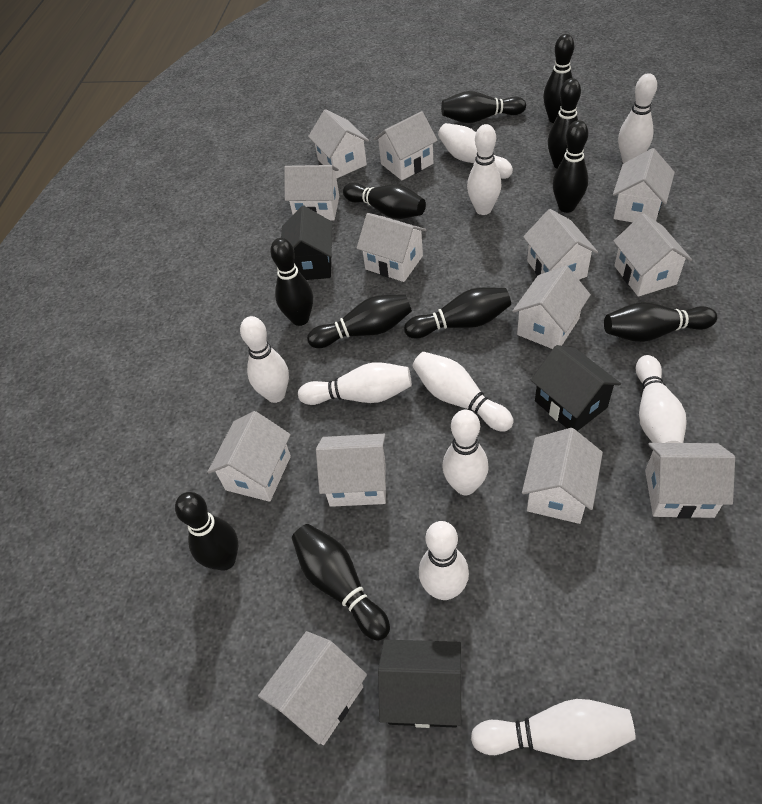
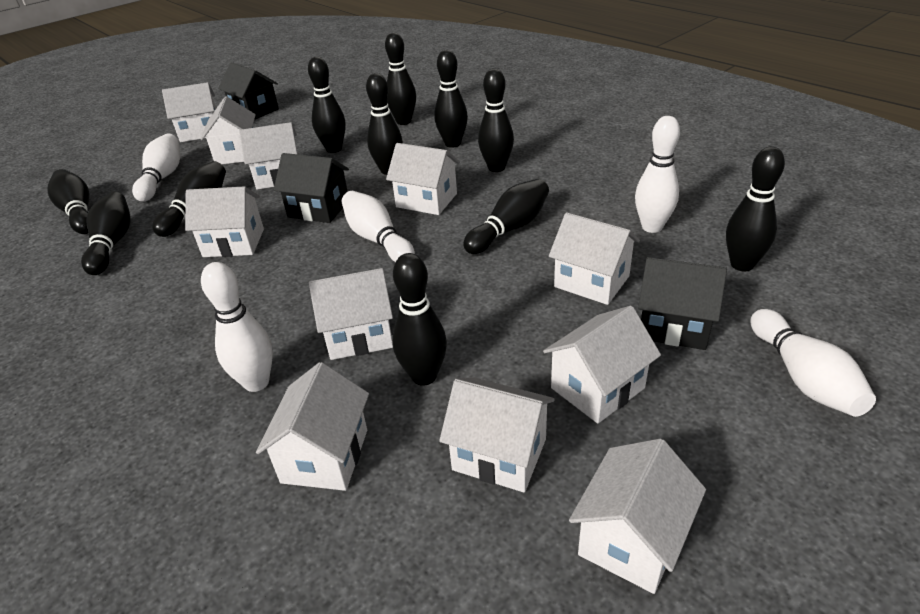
white bowling pin: [240,316,289,403] [298,362,412,405] [413,352,514,432] [419,521,469,600] [438,123,513,179] [442,410,489,495] [467,124,501,215] [471,699,636,760] [618,73,657,164] [636,355,687,443] = 10 -> [132,134,180,202] [201,262,273,392] [342,191,415,262] [635,116,680,233] [751,309,876,417] = 5
white house: [207,411,291,502] [258,631,367,745] [284,165,339,221] [308,109,369,179] [316,434,386,507] [357,213,426,282] [374,111,438,180] [512,266,591,349] [522,428,603,524] [523,209,598,280] [613,148,675,222] [613,214,692,297] [645,443,735,519] = 13 -> [162,82,216,142] [185,186,264,257] [200,96,256,164] [239,122,298,190] [256,362,369,491] [309,268,393,360] [386,143,460,215] [439,377,555,492] [543,306,661,424] [549,213,640,305] [569,439,706,594] = 11

